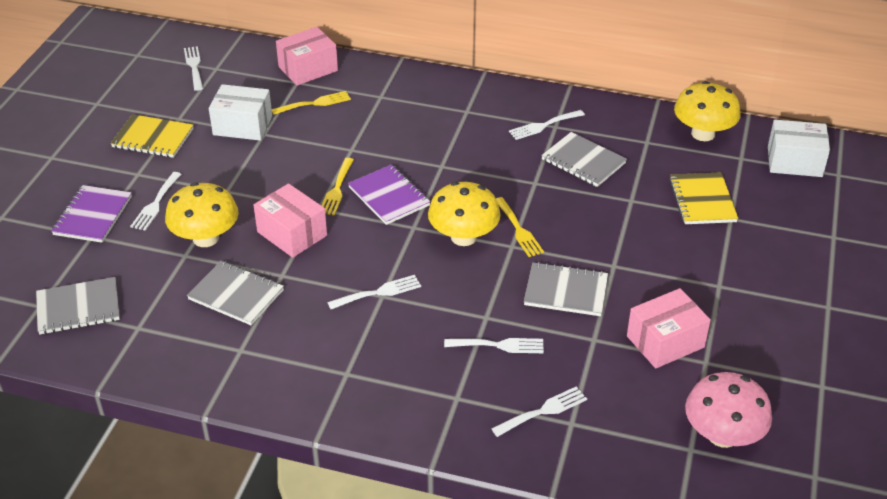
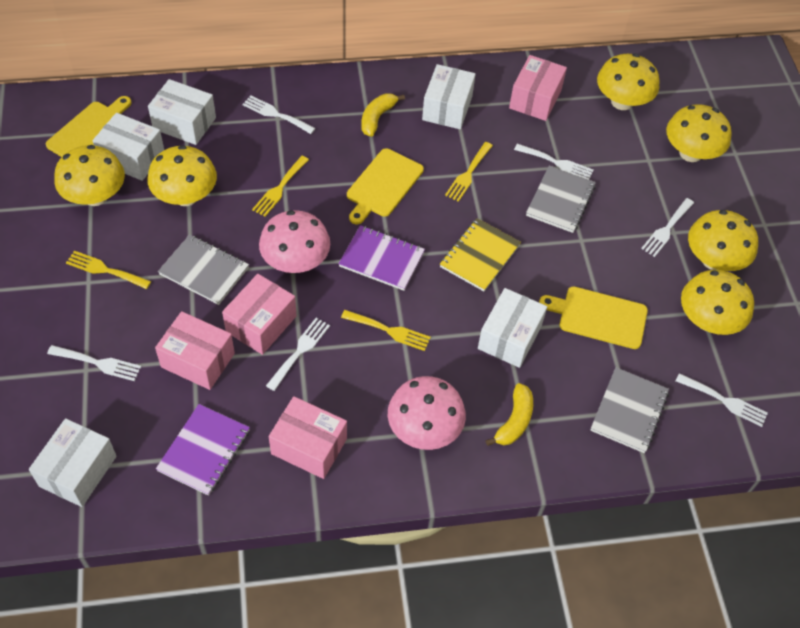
grey notebook: [36,277,120,334] [187,261,284,325] [524,262,608,316] [541,132,627,187] = 4 -> [158,235,249,305] [526,166,596,233] [590,367,669,453] = 3
pink box: [254,183,327,258] [276,27,338,86] [627,288,711,368] = 3 -> [155,311,235,390] [222,274,296,355] [269,396,347,479] [509,55,567,121] = 4
pink mushroom: [685,372,772,448] = 1 -> [259,210,330,273] [388,376,466,450] = 2
white box: [209,84,272,140] [768,120,830,177] = 2 -> [29,418,117,507] [93,113,164,181] [148,79,216,145] [422,64,476,129] [478,288,547,368] = 5
yellow banana: none = 0 -> [361,94,405,137] [486,383,533,446] = 2
yellow cutting board: none = 0 -> [46,96,132,157] [347,148,424,224] [539,287,648,349] = 3
yellow fork: [272,91,351,115] [321,158,354,216] [496,197,544,257] = 3 -> [66,251,151,289] [252,156,309,217] [341,310,431,351] [445,142,493,202] = 4
yellow mushroom: [165,182,239,247] [428,182,500,246] [674,81,741,141] = 3 -> [54,145,125,206] [148,145,217,206] [597,54,660,110] [666,104,732,162] [681,270,754,335] [688,210,758,271] = 6
yellow notebook: [110,114,194,158] [669,173,738,224] = 2 -> [440,218,521,291] = 1

